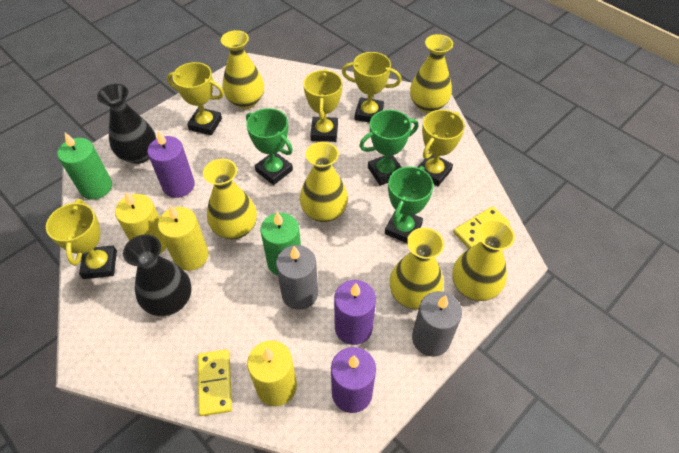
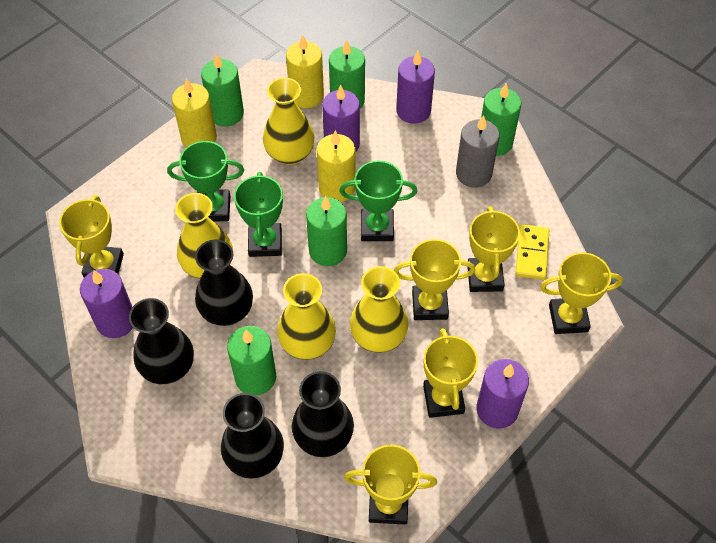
black vase: [97,84,156,164] [123,234,192,316] = 2 -> [129,298,194,384] [195,239,253,326] [221,393,284,479] [292,371,354,457] = 4
green candle: [57,133,112,200] [260,212,301,276] = 2 -> [201,53,244,126] [227,326,276,395] [306,196,347,266] [329,40,365,108] [481,83,521,156] = 5
grey candle: [276,245,318,310] [412,291,462,357] = 2 -> [456,115,500,188] = 1
purple candle: [147,131,195,198] [331,347,376,413] [334,280,376,345] = 3 -> [80,269,133,338] [322,85,360,152] [396,51,435,124] [476,359,529,429] = 4
yellow domino: [198,349,232,416] [453,206,510,249] = 2 -> [515,224,549,280] = 1
yellow trophy: [46,199,117,279] [167,62,224,135] [303,69,343,142] [342,52,402,123] [417,110,465,186] = 5 -> [59,195,124,278] [344,445,437,525] [393,239,475,320] [423,328,478,418] [467,206,520,292] [540,252,623,334] = 6
yellow vase: [203,159,257,239] [221,30,264,109] [300,142,348,222] [390,228,444,309] [410,34,453,113] [452,219,515,301] = 6 -> [175,193,233,279] [263,77,315,165] [277,273,336,360] [350,266,408,353] = 4

